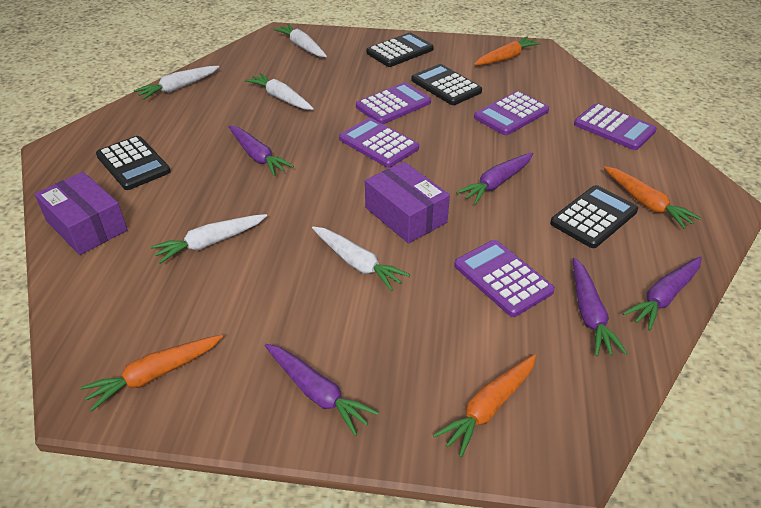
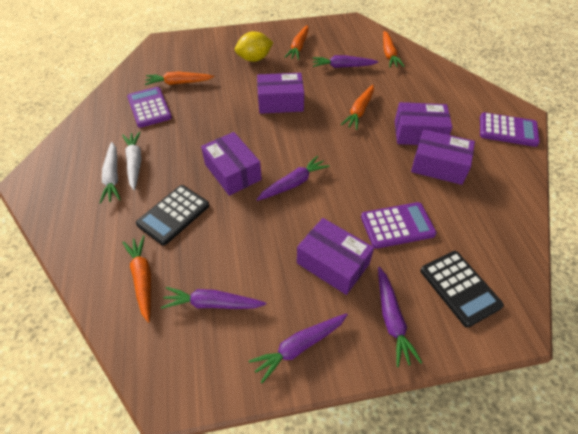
black calculator: [96,136,171,190] [366,33,434,67] [411,64,482,105] [550,185,638,248] = 4 -> [136,185,209,245] [420,251,504,327] = 2
orange carrot: [80,335,223,412] [433,354,536,457] [474,37,541,65] [604,166,701,229] = 4 -> [122,236,151,323] [145,72,214,85] [284,25,309,60] [341,85,374,130] [383,31,405,68] = 5
purple box: [35,172,128,255] [365,162,450,244] = 2 -> [201,132,262,196] [257,73,304,114] [297,218,374,295] [395,102,453,145] [411,129,475,185] = 5
purple calculator: [339,118,419,168] [356,82,431,124] [454,240,555,317] [474,91,549,135] [574,103,657,150] = 5 -> [127,87,172,128] [361,202,437,249] [480,112,540,147] = 3
white carrot: [134,66,219,100] [151,214,267,264] [245,73,314,110] [273,24,327,57] [312,226,410,291] = 5 -> [100,142,121,204] [122,131,141,190] = 2
yellow lemon: none = 0 -> [235,31,274,62] = 1

